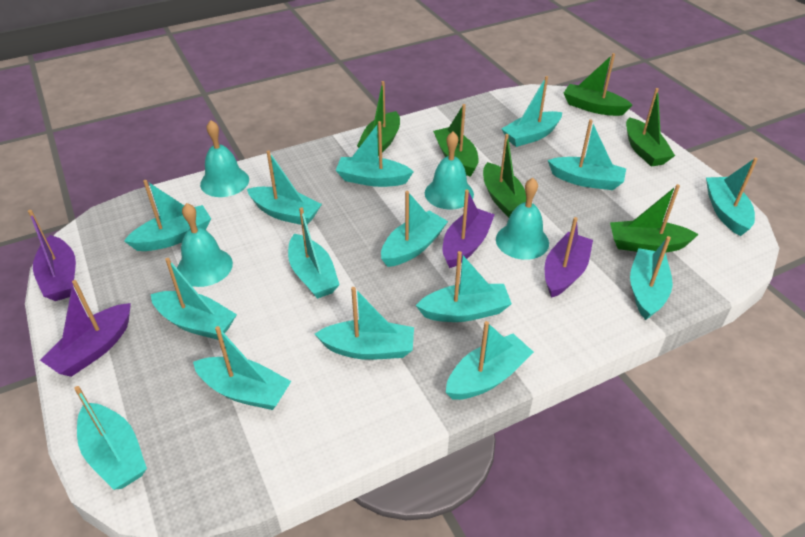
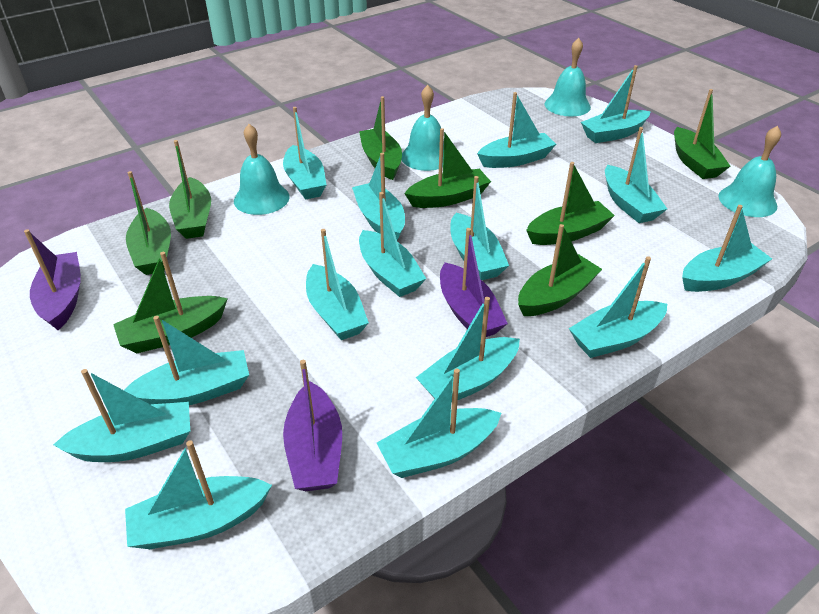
green boat: [357,81,400,156] [433,104,479,177] [483,134,526,218] [564,53,632,116] [610,184,699,253] [626,88,675,167] = 6 -> [113,252,228,353] [126,171,171,275] [169,140,211,239] [359,96,402,180] [404,128,491,208] [518,224,602,316] [526,162,615,245] [674,89,731,179] = 8
purple boat: [28,210,76,301] [40,280,131,377] [443,189,495,268] [545,217,593,298] = 4 -> [24,229,81,330] [283,360,342,491] [440,228,508,337] = 3

